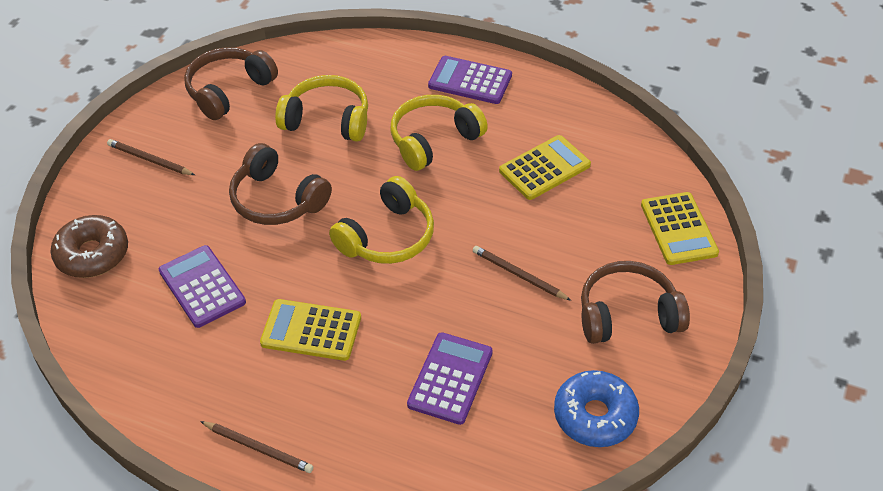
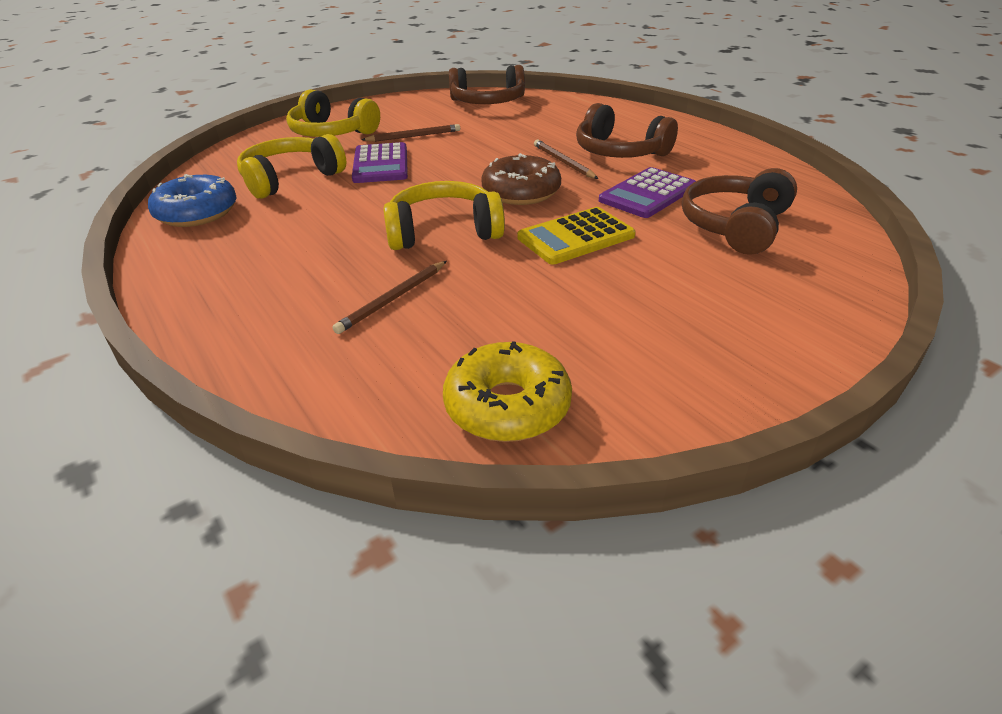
purple calculator: [159,245,246,328] [407,332,493,425] [428,56,512,104] = 3 -> [352,142,408,183] [599,167,696,218] = 2
yellow calculator: [260,299,361,361] [499,135,591,200] [641,192,719,265] = 3 -> [517,207,636,264] = 1
yellow donut: none = 0 -> [443,341,572,442] = 1

